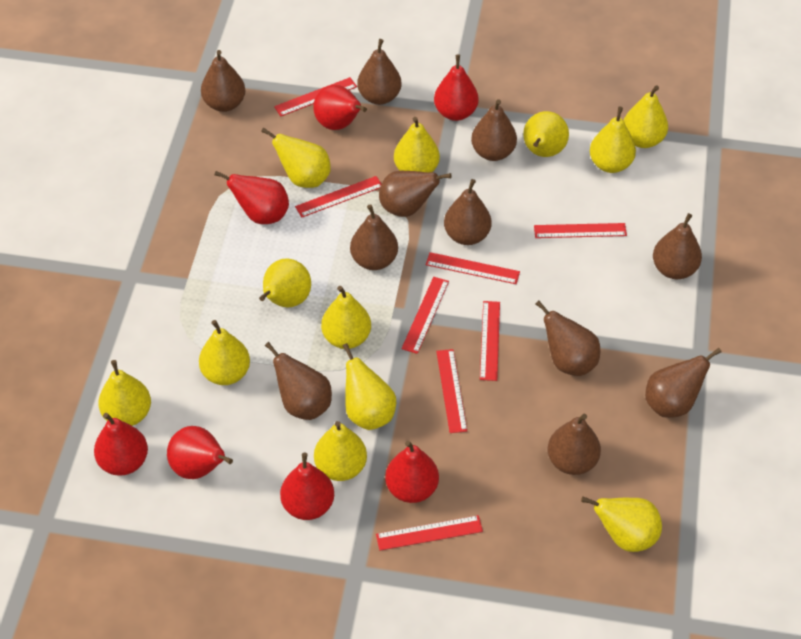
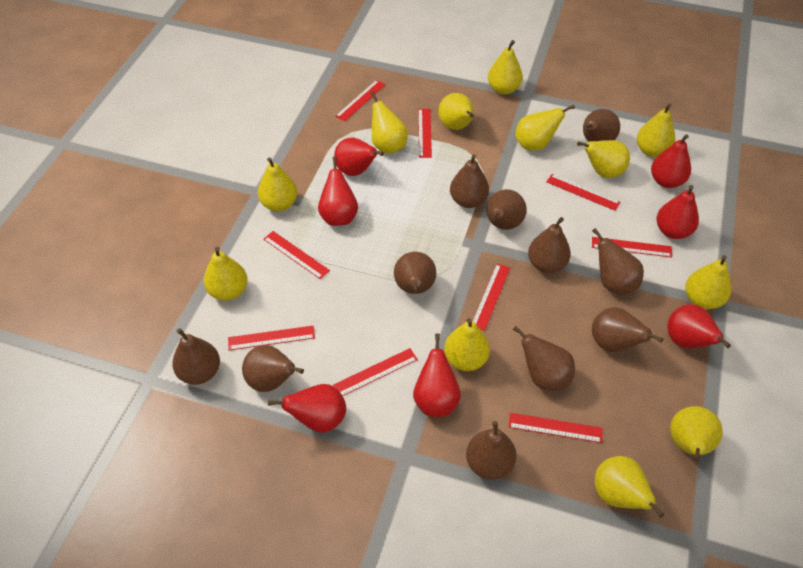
red ruler: [274,77,357,116] [295,176,381,217] [376,515,483,551] [401,277,449,354] [426,252,520,284] [436,349,467,433] [480,301,500,381] [534,223,627,238] = 8 -> [228,326,315,350] [263,231,330,279] [333,348,418,396] [335,80,386,121] [418,109,432,158] [473,264,510,331] [508,413,603,443] [547,174,620,211] [592,237,672,258] = 9

